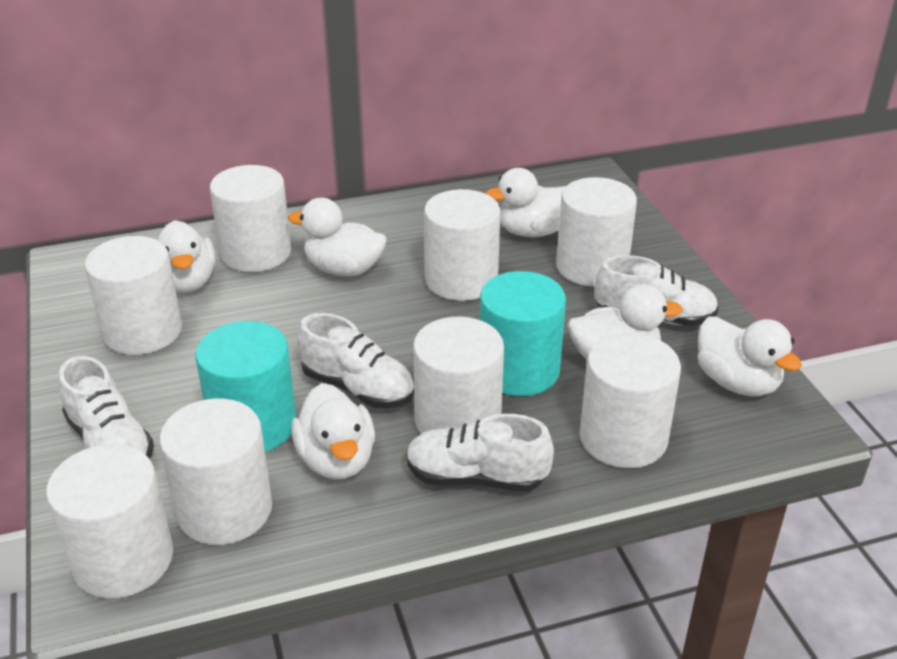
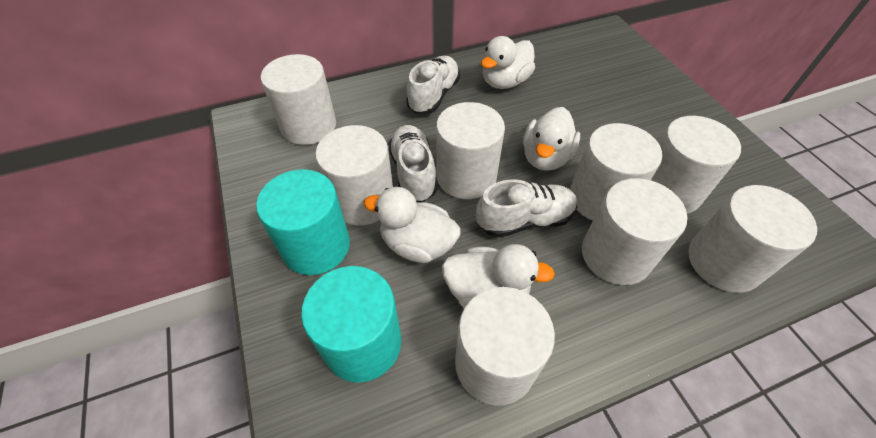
white duck: [157,220,215,293] [288,198,387,276] [291,383,375,480] [485,168,566,237] [567,284,682,360] [698,317,802,396] = 6 -> [363,187,461,263] [442,244,555,308] [481,36,535,89] [523,107,580,171] = 4
white shoe: [59,356,154,459] [298,313,414,408] [406,414,554,492] [595,255,719,326] = 4 -> [388,125,437,202] [406,56,460,114] [476,179,577,238] = 3

